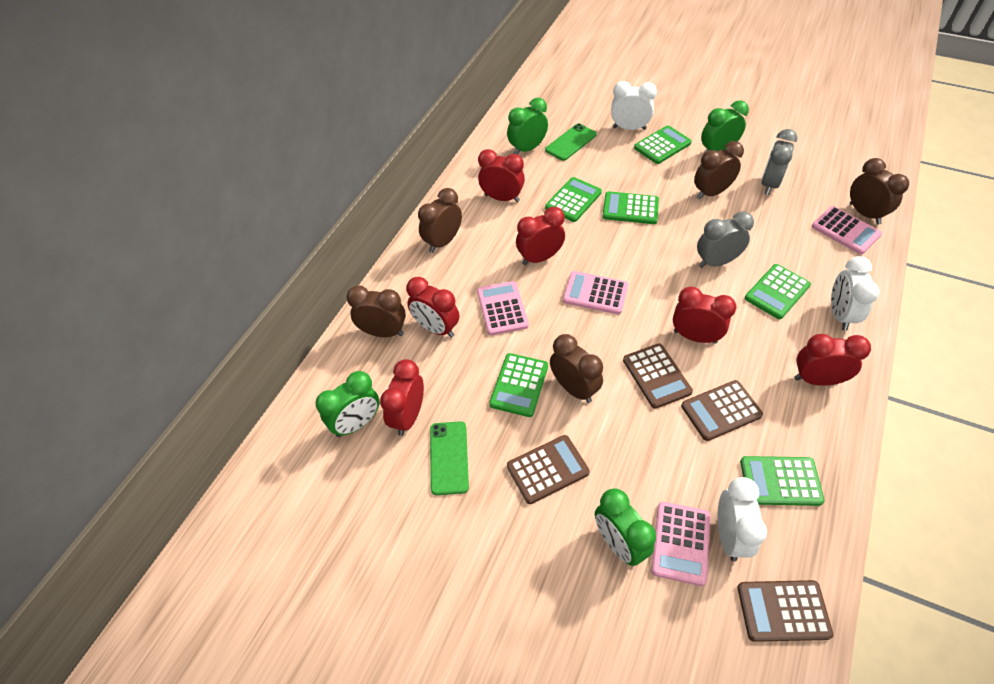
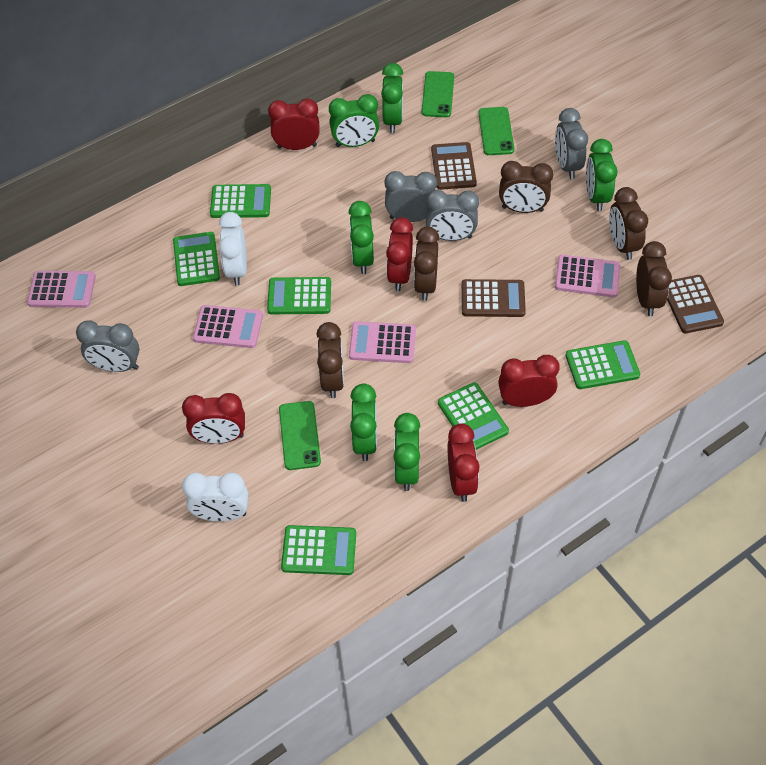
brown calculator: [507,435,590,504] [623,343,693,409] [681,380,763,441] [738,580,833,642] = 4 -> [431,142,477,190] [462,279,526,317] [667,275,724,333] = 3
green clock: [315,371,380,437] [507,98,548,155] [595,488,656,566] [701,100,749,155] = 4 -> [329,94,379,147] [349,201,374,274] [350,384,377,461] [381,63,403,133] [393,413,420,491] [586,139,618,211] = 6
green phone: [430,421,469,495] [545,123,597,161] = 2 -> [279,401,321,470] [422,71,454,117] [478,107,514,155] = 3
grey clock: [697,211,754,268] [761,129,797,195] = 2 -> [76,321,139,372] [384,171,437,222] [426,190,479,241] [555,108,588,179] = 4
red clock: [380,359,424,436] [406,277,459,338] [478,149,525,202] [516,207,565,265] [673,287,736,344] [794,334,871,386] = 6 -> [182,393,245,444] [268,98,320,150] [386,217,413,291] [447,423,480,502] [498,355,560,407] = 5
white clock: [611,81,657,130] [718,477,767,561] [831,256,880,331] = 3 -> [182,472,248,522] [219,212,247,285] = 2

